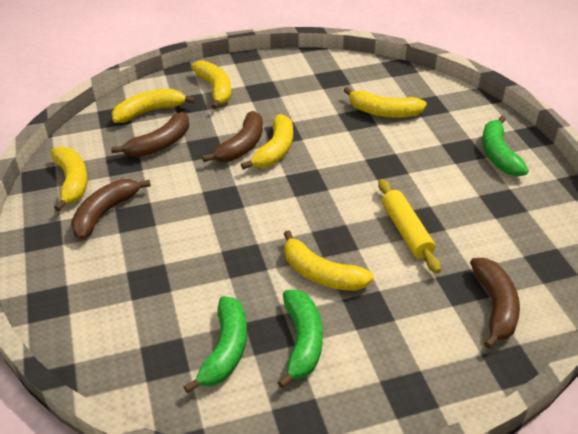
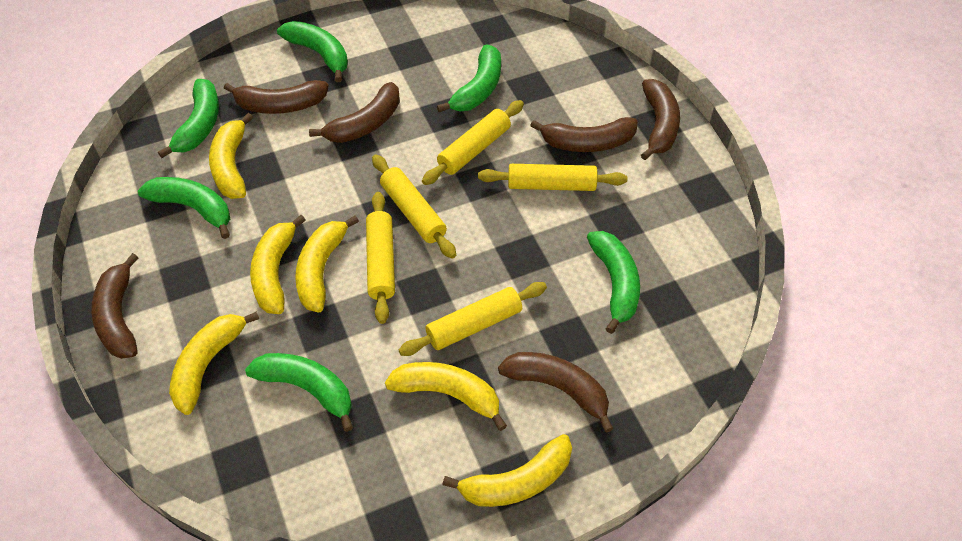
brown banana: [71,179,151,240] [111,112,189,157] [202,111,263,162] [470,258,520,349] = 4 -> [91,253,138,359] [224,80,328,114] [309,82,400,143] [498,352,614,433] [530,117,637,152] [641,79,680,160] = 6
green banana: [183,296,247,394] [278,290,323,388] [482,116,529,177] = 3 -> [138,177,230,239] [158,79,219,158] [245,353,353,432] [277,21,348,82] [437,45,501,112] [587,231,640,334] = 6
yellow rolling pin: [378,179,441,273] = 1 -> [366,192,395,324] [372,154,456,259] [399,282,547,356] [422,100,524,185] [478,164,627,191] = 5

